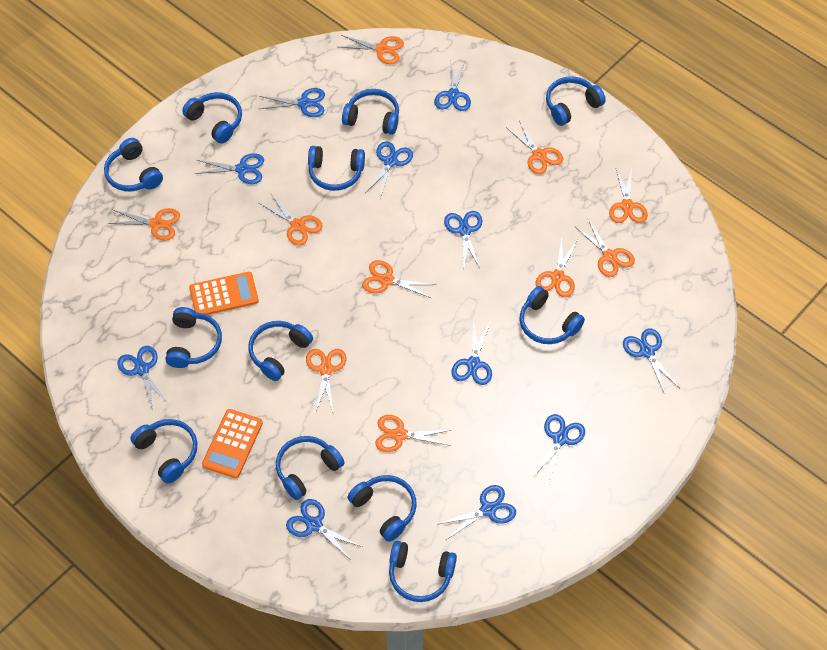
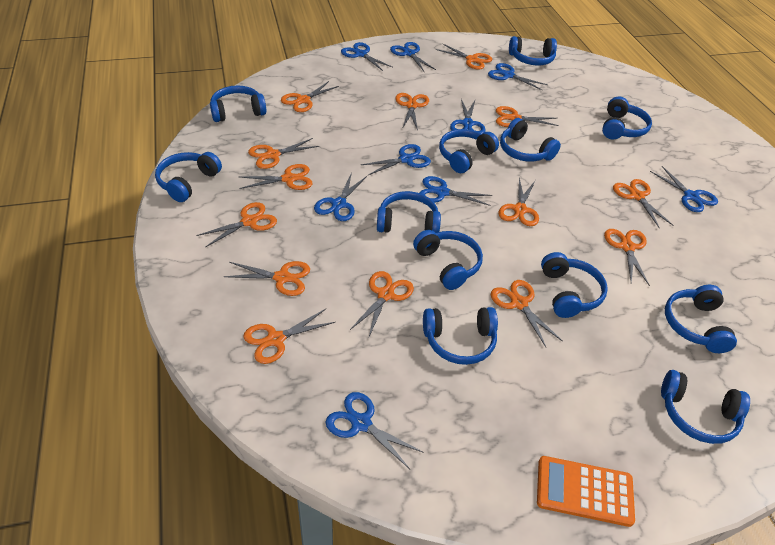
blue scissors: [117,346,169,411] [195,153,264,184] [259,88,325,117] [286,499,362,560] [365,141,413,198] [434,61,471,111] [439,485,516,540] [444,211,482,268] [451,322,492,385] [532,414,585,484] [623,328,679,394] = 11 -> [314,172,367,221] [326,392,424,469] [341,42,392,71] [361,144,431,175] [390,42,436,71] [419,176,492,206] [450,99,485,134] [488,63,548,90] [650,166,718,212] = 9
orange calculator: [189,272,259,315] [202,409,263,478] = 2 -> [537,456,635,527] = 1
orange scissors: [108,208,180,241] [259,194,323,245] [306,349,346,411] [340,35,404,64] [362,260,436,298] [375,415,451,452] [507,121,563,174] [536,237,577,297] [574,219,635,277] [609,168,648,223] = 10 -> [196,202,277,248] [223,261,310,296] [240,164,313,190] [243,309,336,364] [248,138,320,169] [281,81,339,112] [350,271,414,337] [395,93,429,131] [436,43,492,70] [491,280,563,347] [496,106,559,127] [498,178,539,226] [604,229,650,286] [613,179,674,228] = 14

